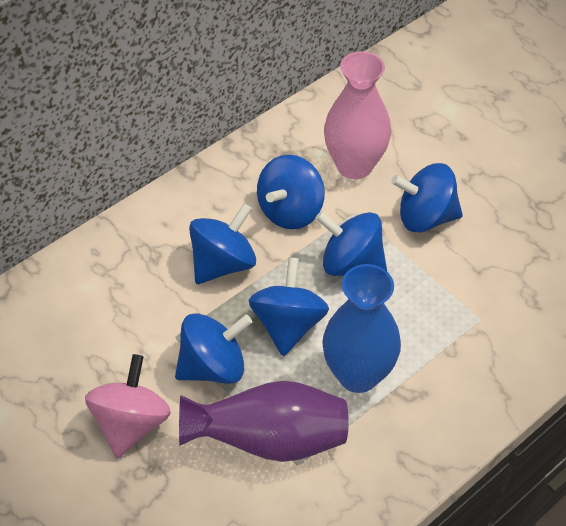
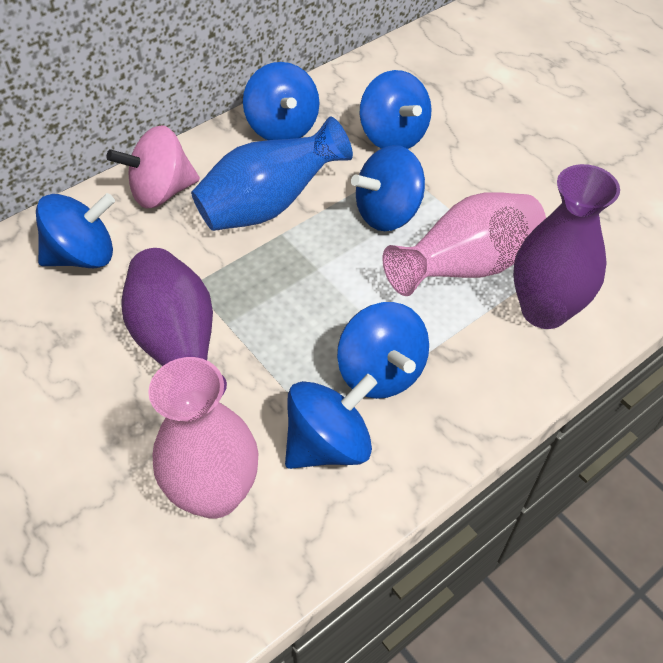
pink vase: [324,51,391,179] = 1 -> [148,357,258,519] [383,192,546,296] = 2
purple vase: [179,381,349,462] = 1 -> [121,248,227,396] [513,164,620,329] = 2

